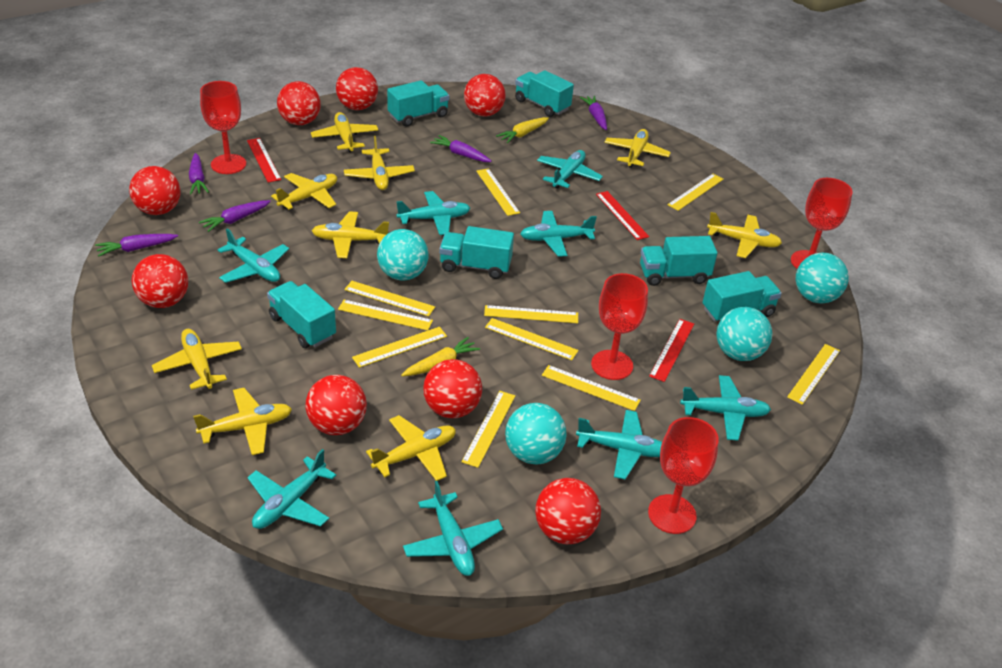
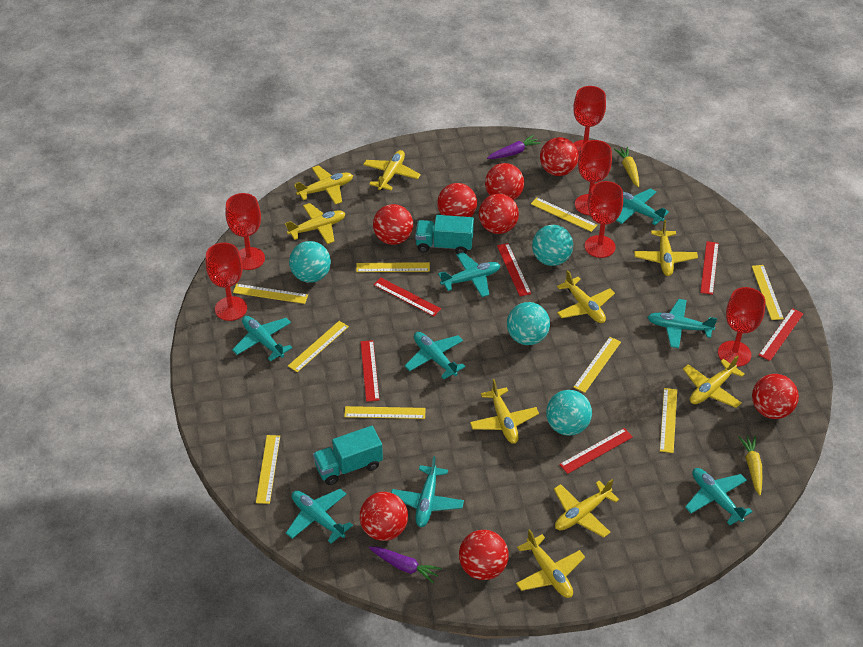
purple carrot: [95,234,178,257] [189,153,209,195] [199,200,271,232] [430,135,492,162] [580,96,607,130] = 5 -> [369,546,441,584] [487,135,541,159] = 2
red goblet: [200,81,246,174] [591,273,648,380] [648,417,719,534] [791,178,853,269] = 4 -> [206,242,247,321] [225,193,265,270] [573,86,606,157] [575,140,612,215] [585,181,623,258] [718,287,765,367] = 6
red ruler: [247,138,281,183] [596,191,649,240] [649,319,694,382] = 3 -> [360,340,380,402] [373,277,441,316] [497,243,531,296] [559,428,633,474] [700,241,719,295] [759,308,804,361] = 6
turquoise truck: [267,281,336,348] [387,80,449,126] [439,226,514,279] [515,70,574,117] [640,236,717,286] [703,271,782,322] = 6 -> [313,426,383,485] [415,215,474,254] = 2
yellow ruler: [338,300,433,331] [344,281,435,316] [352,327,447,368] [462,391,515,468] [476,168,520,216] [484,305,578,323] [485,318,579,360] [542,365,641,411] [667,174,724,211] [787,344,840,405] = 10 -> [233,284,308,304] [256,435,280,504] [288,321,349,372] [344,406,426,419] [356,262,430,272] [531,198,597,232] [573,337,621,393] [660,388,677,453] [752,265,784,320] = 9

